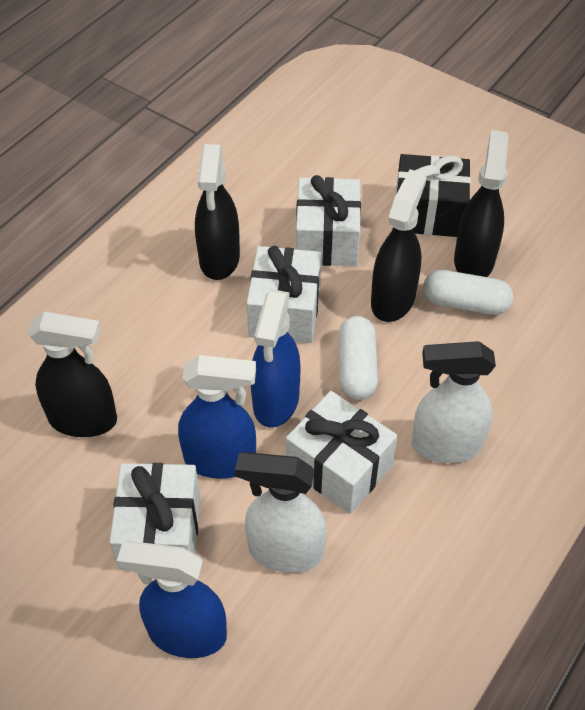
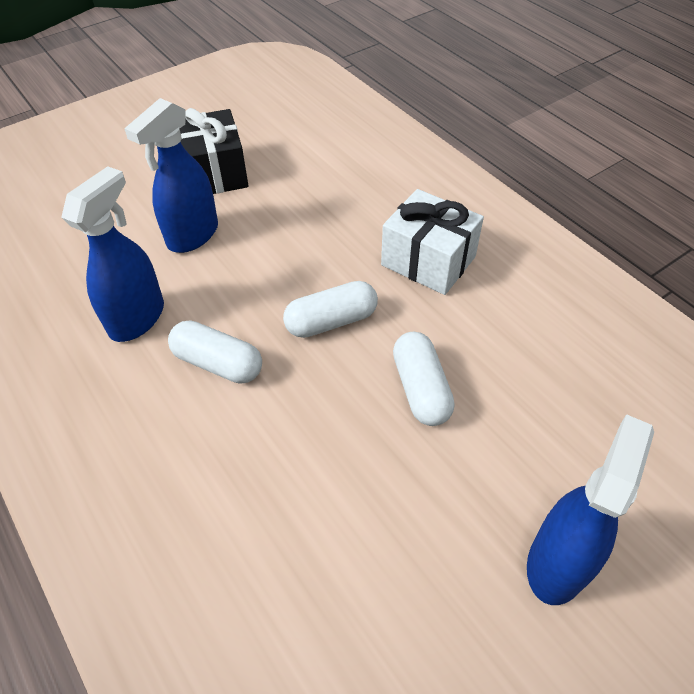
black spray bottle: [28,312,117,437] [195,144,240,280] [371,169,426,322] [454,130,509,277] = 4 -> none = 0
white capsule: [339,316,378,400] [423,270,513,315] = 2 -> [168,321,262,384] [283,281,378,338] [393,332,455,426] = 3
white gift: [109,463,200,570] [247,246,322,343] [286,391,398,514] [296,175,361,266] = 4 -> [381,189,484,295] = 1
white spray bottle: [235,452,327,573] [412,341,496,463] = 2 -> none = 0

